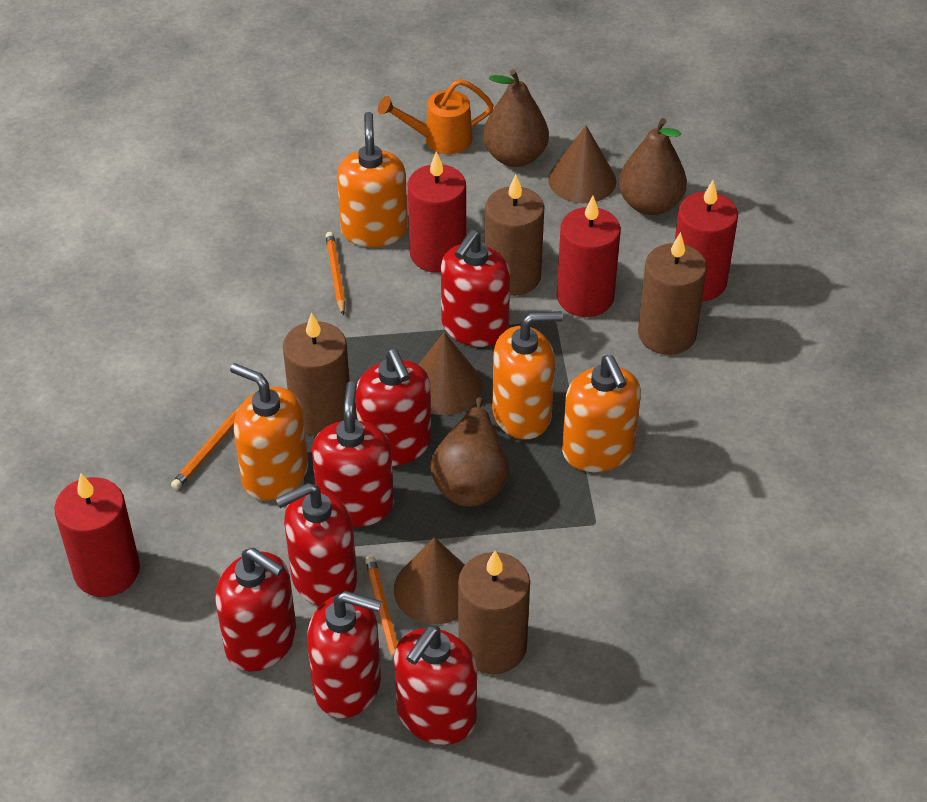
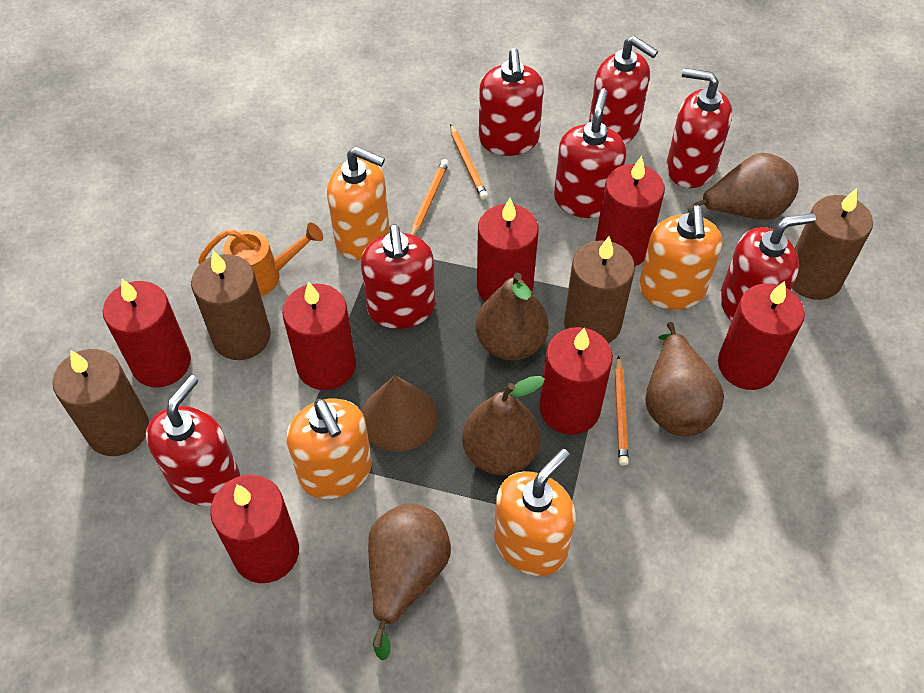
brown cone: [394,537,465,624] [418,332,483,415] [548,126,616,203] = 3 -> [362,375,438,452] = 1
brown pear: [430,397,509,507] [483,69,549,167] [619,118,687,215] = 3 -> [368,503,451,660] [462,376,545,475] [476,273,549,360] [645,322,724,436] [687,153,799,220] = 5
red candle: [54,474,140,597] [408,152,466,273] [557,196,621,317] [675,180,738,301] = 4 -> [103,279,191,387] [210,475,299,583] [282,281,356,390] [477,198,539,301] [540,327,613,435] [595,156,665,266] [718,281,805,390] = 7

